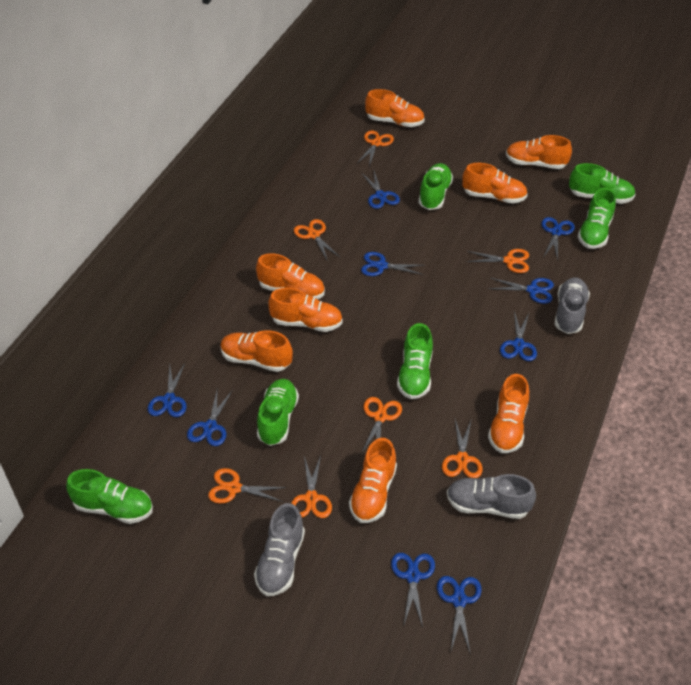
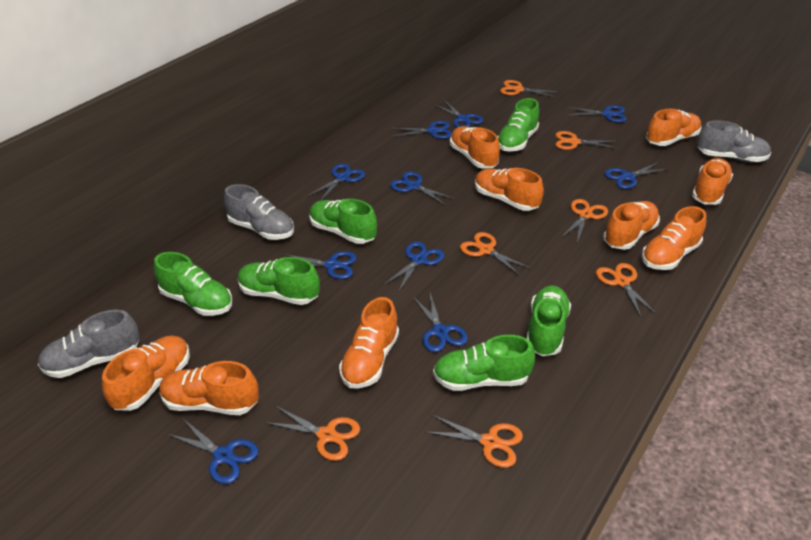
blue scissors: [147,363,186,417] [187,390,233,446] [361,171,400,209] [361,252,424,276] [391,553,435,627] [437,576,482,652] [489,278,554,304] [500,311,537,361] [542,217,575,261] = 9 -> [167,418,259,484] [284,251,357,279] [308,164,365,201] [384,242,444,291] [390,172,455,205] [392,121,452,139] [413,293,468,352] [434,100,483,128] [568,105,627,123] [604,162,668,189] = 10
orange shoe: [220,330,293,372] [256,253,325,299] [268,288,343,332] [349,438,397,523] [365,89,424,127] [462,163,528,204] [488,374,529,453] [506,135,572,169] = 8 -> [102,335,190,411] [159,361,259,415] [339,297,399,389] [450,126,500,169] [475,168,544,211] [603,201,660,250] [641,206,706,270] [646,109,701,146] [692,158,733,205] = 9

